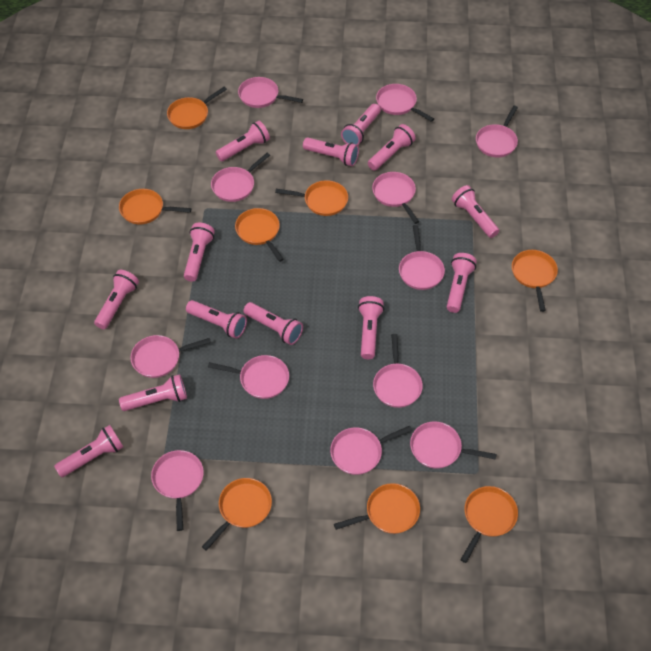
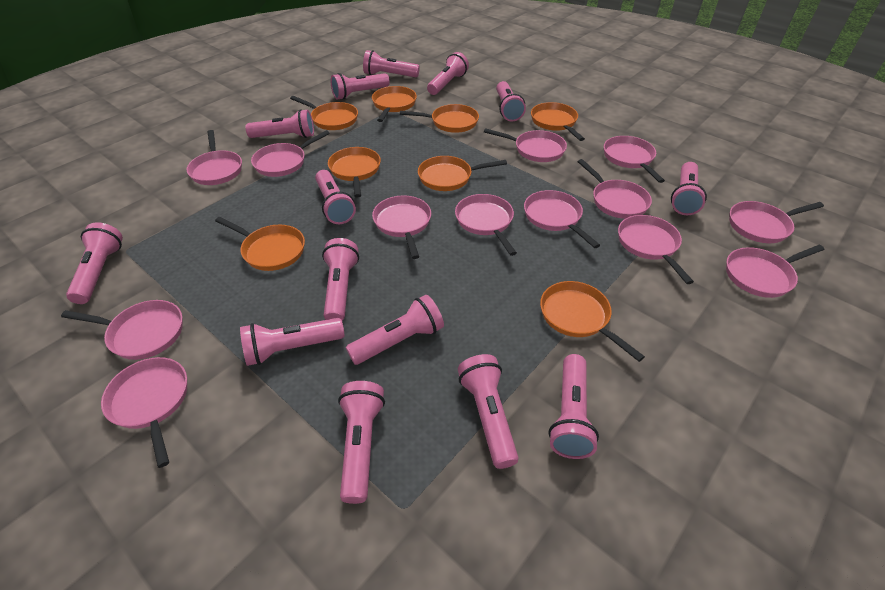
pink flashlight: [54,425,123,477] [94,270,139,329] [119,374,187,411] [184,223,215,282] [186,300,247,339] [216,121,270,161] [244,302,303,345] [303,137,359,166] [341,104,381,145] [358,296,384,359] [368,124,416,171] [447,253,477,313] [452,185,499,238] = 13 -> [66,222,123,304] [240,318,345,366] [245,109,314,138] [315,170,356,224] [322,238,359,321] [331,73,390,100] [338,381,385,504] [346,295,444,365] [363,50,420,77] [427,52,469,95] [458,354,519,469] [496,81,526,122] [548,354,599,459] [671,162,707,215] = 14
pink pan: [130,335,211,378] [151,450,204,531] [208,355,289,399] [211,153,270,202] [238,77,303,108] [330,426,412,475] [372,172,419,224] [373,334,423,408] [376,84,434,122] [399,225,445,290] [410,422,497,469] [476,106,518,158] = 12 -> [61,300,183,360] [101,357,187,468] [187,130,242,185] [251,130,330,177] [372,196,431,259] [455,194,517,256] [484,128,567,162] [524,190,600,248] [578,159,652,219] [604,136,665,183] [618,215,694,284] [726,245,824,298] [729,201,824,243] = 13

